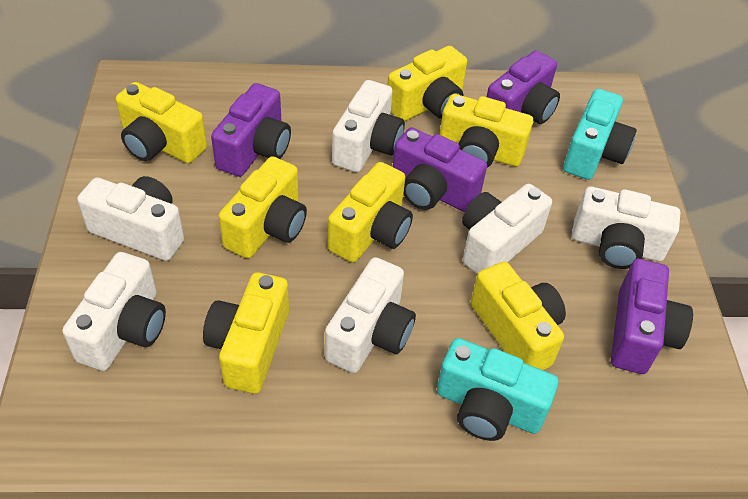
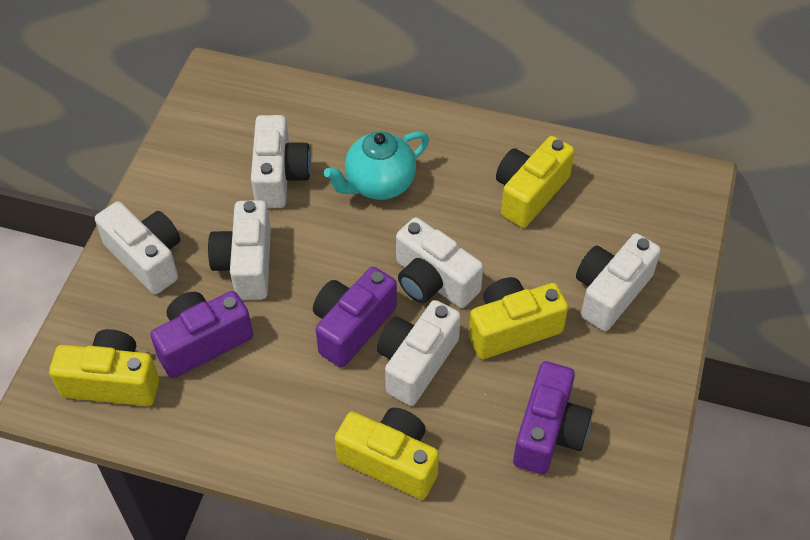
purple camera: [211,83,291,177] [393,127,487,212] [487,50,560,124] [611,259,693,374] = 4 -> [150,291,253,378] [313,267,397,368] [513,361,592,474] = 3
turquoise camera: [437,338,558,441] [563,89,637,180] = 2 -> none = 0
turquoise teapot: none = 0 -> [324,131,429,200] = 1
yellow camera: [116,82,207,163] [203,272,289,394] [219,156,307,259] [328,162,413,263] [388,46,467,121] [439,94,533,168] [471,262,566,370] = 7 -> [49,329,159,406] [335,408,439,500] [469,277,568,359] [496,136,575,228] = 4

